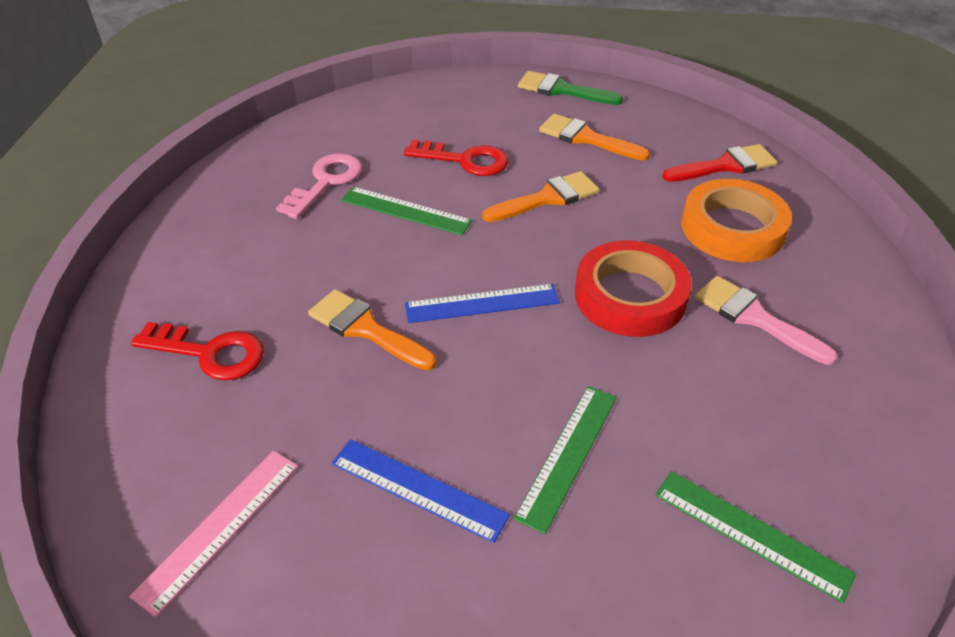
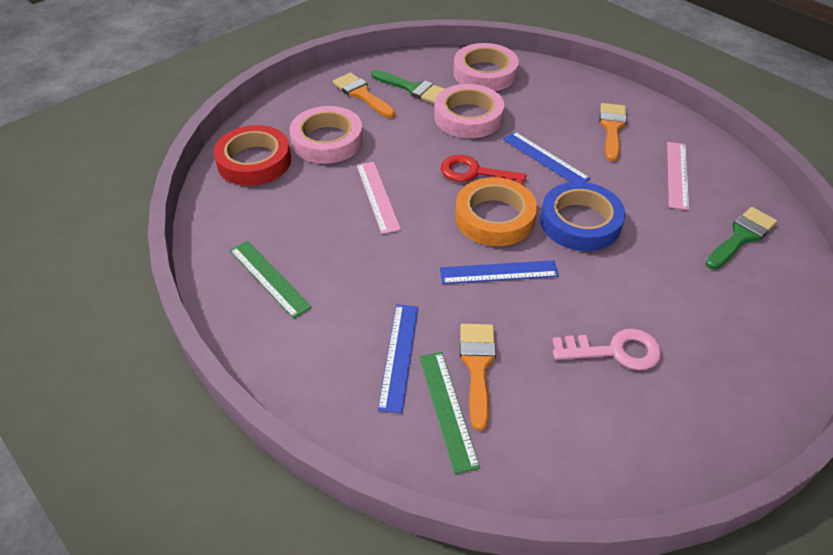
blue ruler: [332,439,510,543] [405,284,560,323] = 2 -> [378,305,418,413] [440,260,559,284] [503,132,590,182] = 3
blue tape: none = 0 -> [540,182,625,251] = 1
green brush: [518,71,623,105] = 1 -> [371,70,444,104] [705,207,777,270] = 2
green ruler: [341,187,472,235] [514,386,617,534] [655,471,856,603] = 3 -> [230,241,312,319] [419,352,480,474] = 2
pink brush: [695,276,838,365] = 1 -> none = 0
pink ruler: [129,451,298,617] = 1 -> [356,162,401,234] [667,142,689,210] = 2
pink tape: none = 0 -> [290,106,363,164] [434,84,504,138] [453,43,519,91] = 3
red brush: [662,144,777,182] = 1 -> none = 0
red key: [131,322,264,380] [404,140,508,176] = 2 -> [441,155,526,184] = 1

